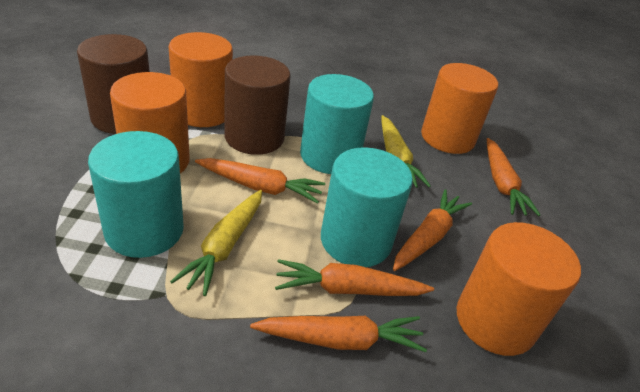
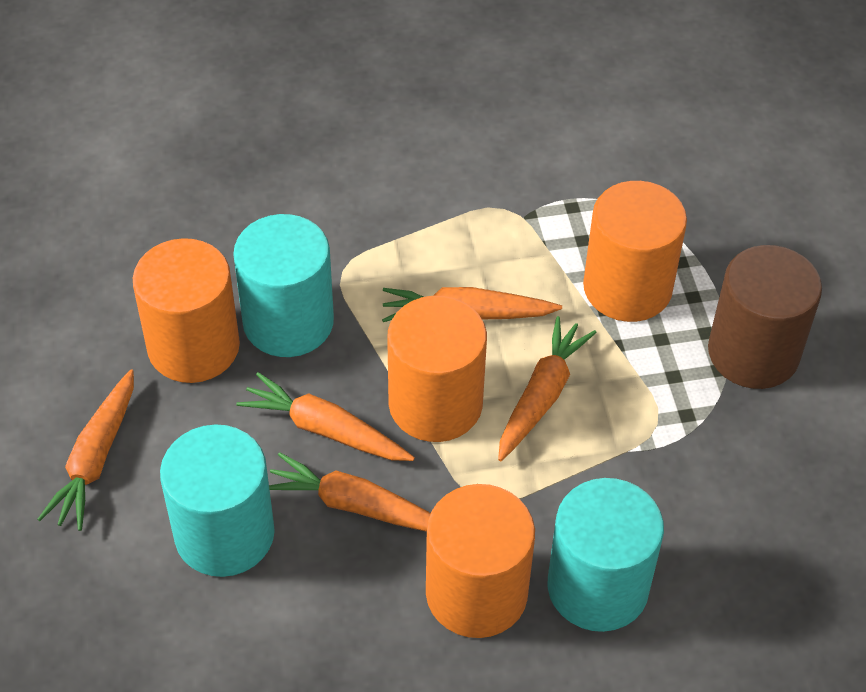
brown cylinder: [77,34,150,134] [224,55,291,155] = 2 -> [708,245,822,389] = 1
yellow carrot: [170,190,262,296] [381,115,431,188] = 2 -> none = 0

